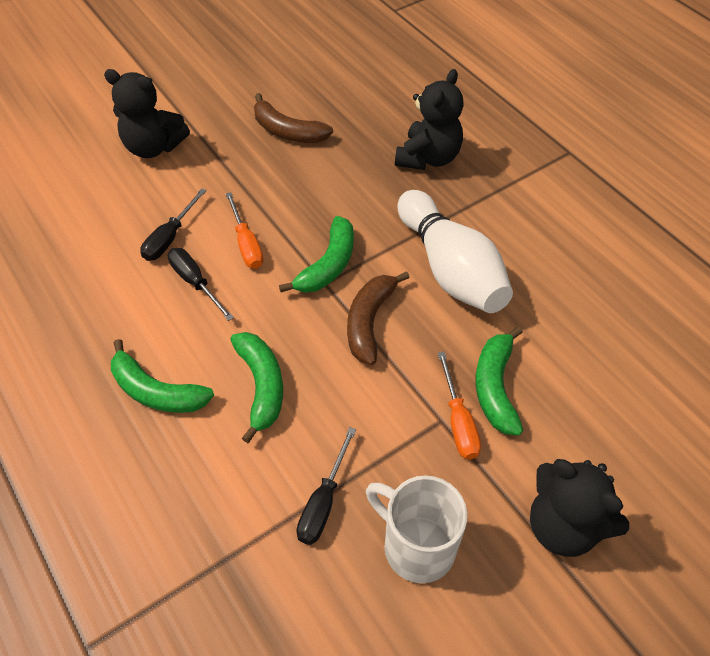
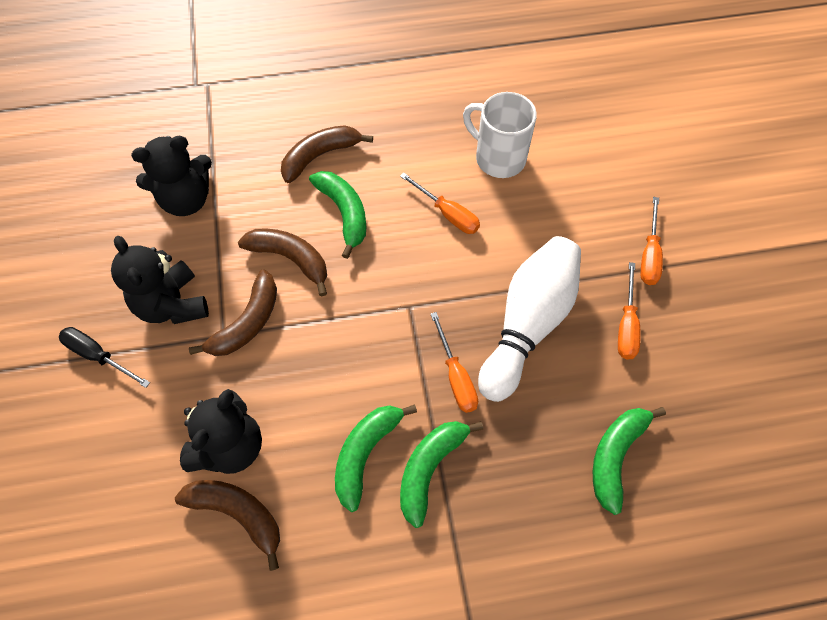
black screwdriver: [140,188,207,261] [168,248,234,321] [296,427,356,545] = 3 -> [59,327,150,388] = 1
brown banana: [254,93,333,143] [347,271,410,365] = 2 -> [175,480,280,571] [189,269,277,356] [238,228,327,296] [281,125,373,183] = 4
orange screwdriver: [226,192,263,269] [438,352,481,459] = 2 -> [400,173,480,234] [430,312,478,413] [618,262,640,359] [641,197,663,285] = 4

